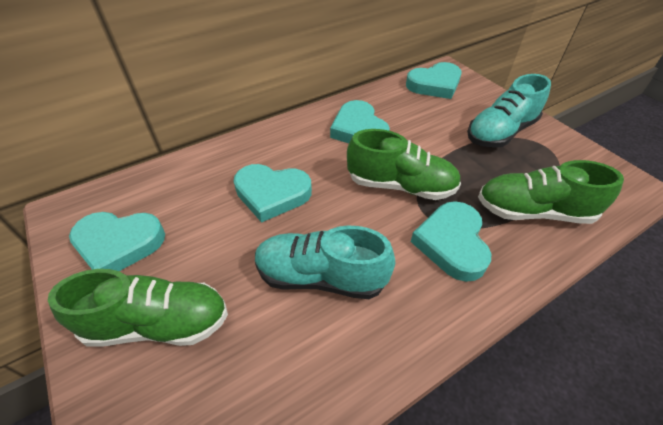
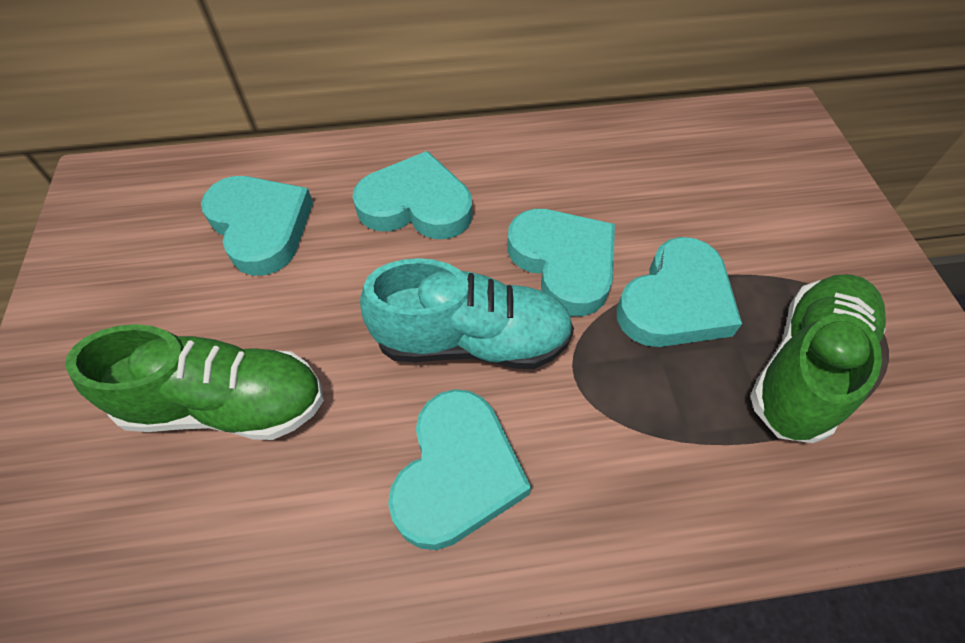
green shoe: [48,269,228,347] [347,129,461,200] [478,160,624,224] = 3 -> [65,324,324,440] [750,274,886,443] = 2
turquoise shoe: [255,226,395,299] [467,74,551,148] = 2 -> [360,258,574,369] = 1

